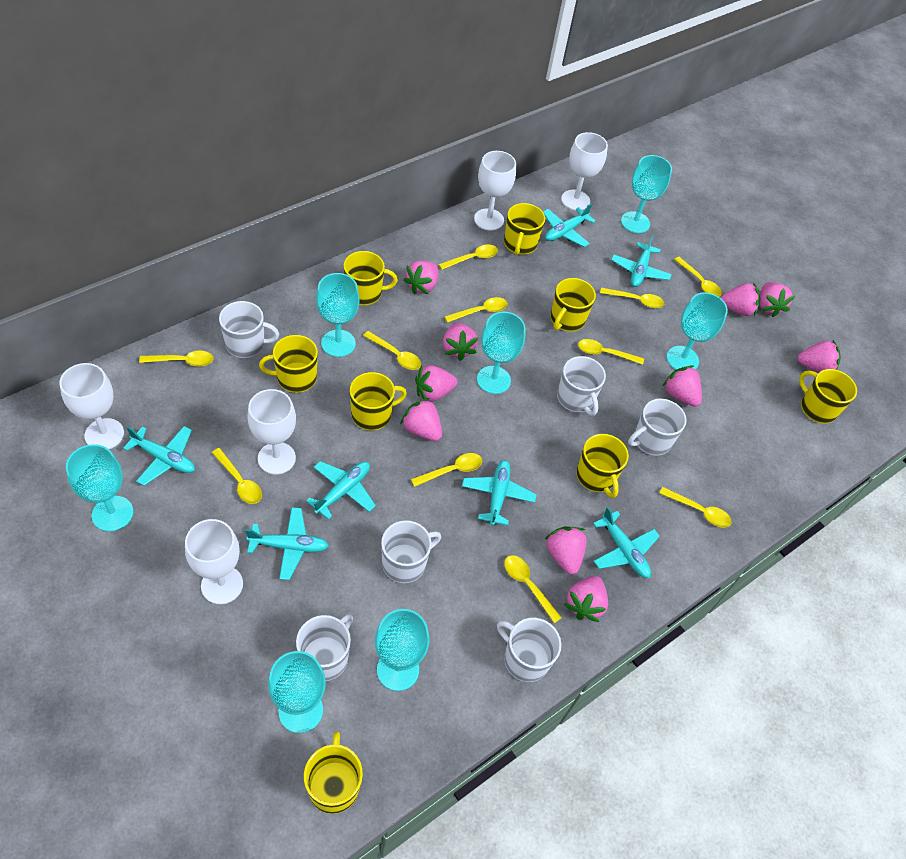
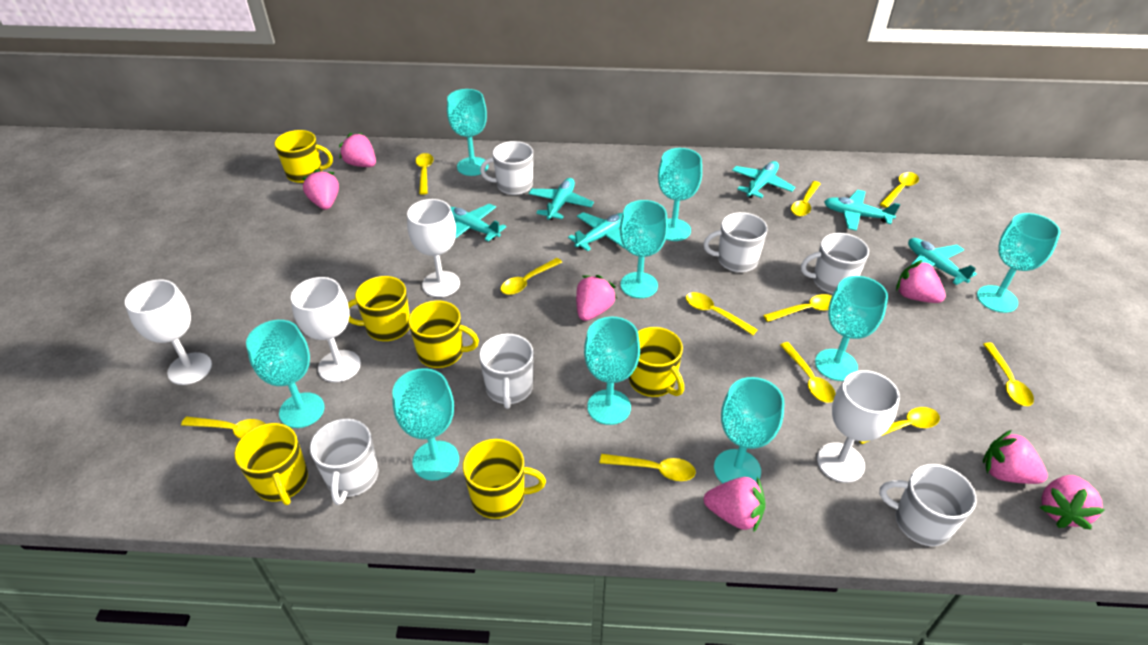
pink strawberry: [400,398,442,441] [403,261,439,294] [415,365,457,402] [443,322,478,361] [545,527,587,574] [564,576,608,622] [662,365,702,407] [720,282,760,316] [760,282,795,317] [797,340,841,373] = 10 -> [302,169,339,210] [339,133,376,167] [576,275,617,321] [704,477,766,533] [896,260,946,303] [983,430,1048,484] [1039,475,1104,530] = 7
turquoise goblet: [66,444,133,531] [268,651,326,733] [316,273,360,357] [375,609,430,691] [477,312,526,394] [621,155,672,233] [666,292,728,370] = 7 -> [246,320,325,428] [392,368,459,480] [447,89,489,176] [584,317,640,425] [620,200,668,298] [658,148,702,241] [714,377,784,483] [815,276,888,381] [977,213,1060,313] = 9
turquoise plane: [123,426,195,486] [245,507,329,580] [306,461,376,520] [462,460,537,526] [543,204,595,247] [593,507,660,578] [611,235,672,287] = 7 -> [451,204,506,242] [528,178,594,220] [568,212,625,251] [732,161,795,198] [824,190,900,231] [908,238,977,285] = 6
white goblet: [60,363,124,449] [185,519,243,604] [247,389,296,475] [474,151,516,231] [561,132,608,211] = 5 -> [125,279,212,385] [291,277,361,382] [407,199,460,297] [817,370,900,482] = 4
yellow mug: [259,335,318,393] [304,731,363,814] [343,251,398,305] [350,372,407,430] [504,203,545,255] [550,278,596,332] [576,434,629,498] [799,369,857,424] = 8 -> [234,423,308,505] [274,130,333,183] [348,276,410,341] [408,300,479,368] [463,439,546,519] [629,327,684,397] = 6

